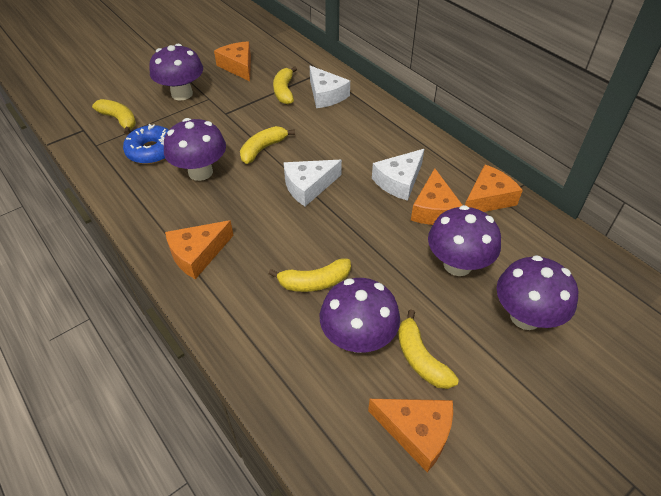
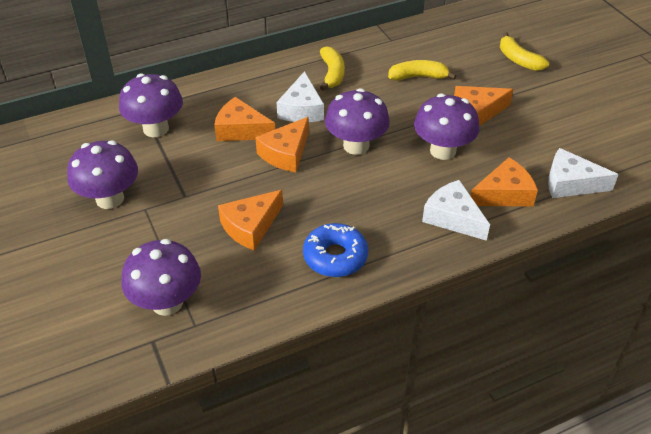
yellow banana: [92,99,136,135] [240,126,295,164] [269,258,351,292] [273,66,297,104] [398,309,459,389] = 5 -> [320,46,345,91] [388,60,456,81] [500,32,549,71] = 3

